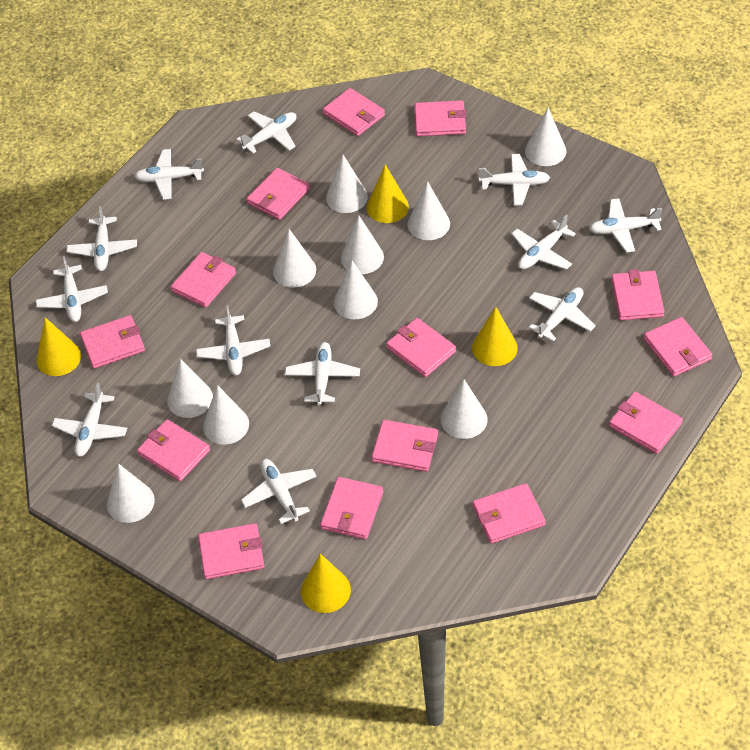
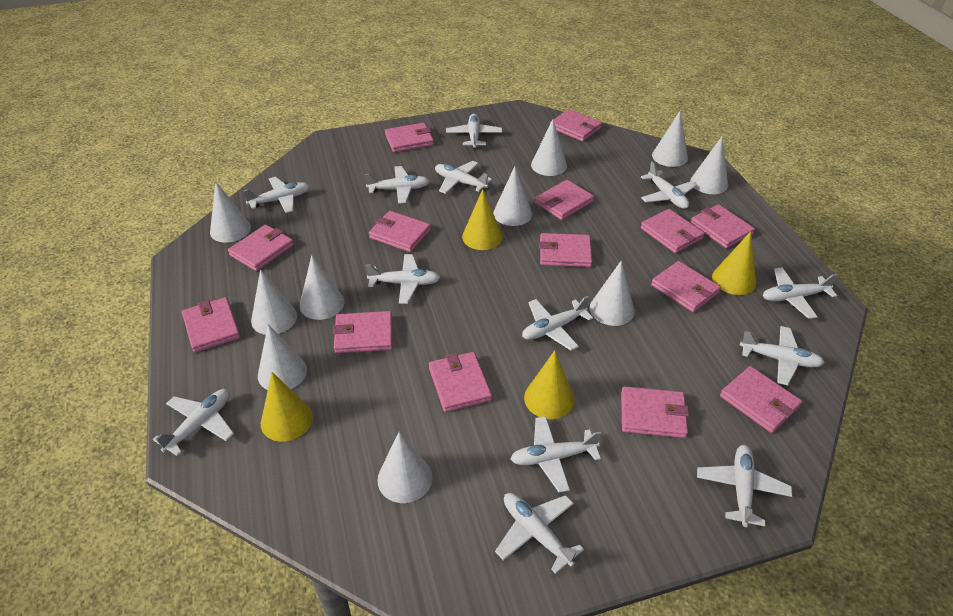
white plane: [36,256,108,322] [52,383,127,457] [67,206,137,271] [134,149,204,200] [196,306,270,376] [236,111,296,154] [241,459,317,524] [285,342,360,406] [479,154,550,205] [511,215,576,270] [529,287,596,342] [589,198,663,253] = 12 -> [153,389,234,456] [243,177,310,213] [365,166,430,204] [365,254,440,304] [435,161,492,194] [446,114,502,149] [495,493,584,574] [511,416,601,493] [522,296,593,350] [641,161,697,209] [697,445,792,527] [740,326,825,385] [763,267,838,319] = 13

